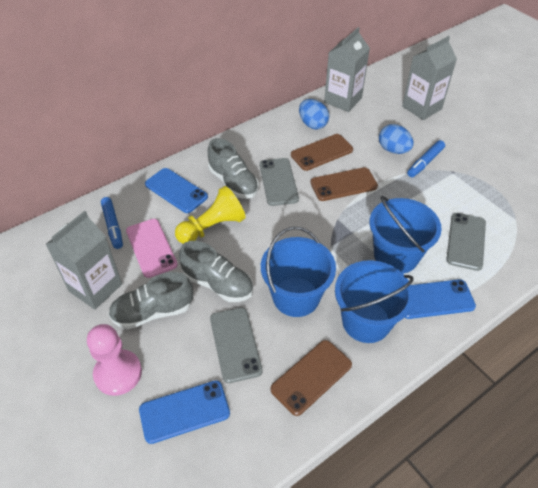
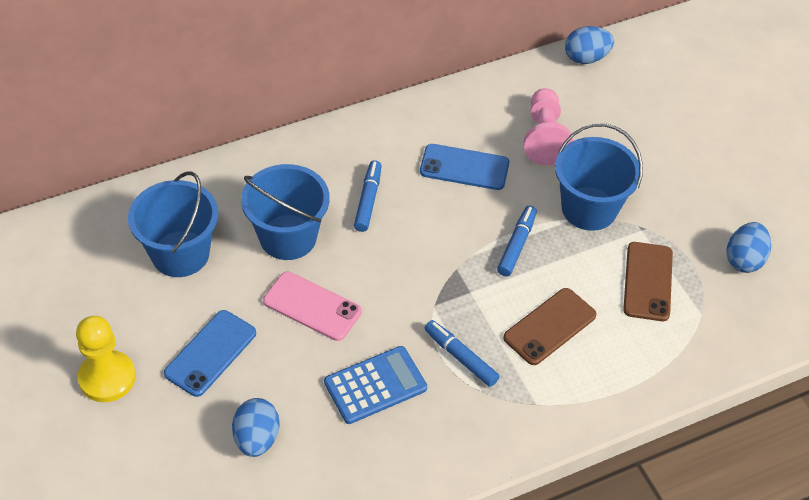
blue calculator: none = 0 -> [324,346,427,424] = 1
blue egg: [299,99,329,130] [379,124,414,154] = 2 -> [232,398,280,457] [565,26,614,64] [726,222,771,273] = 3
blue marker: [101,197,123,249] [407,140,445,177] = 2 -> [354,160,381,232] [424,320,500,387] [497,205,537,276] = 3
blue phone: [139,380,230,444] [145,168,208,213] [405,279,476,319] = 3 -> [164,310,256,397] [420,144,509,190] = 2
brown phone: [271,340,352,416] [291,134,353,171] [310,167,378,201] = 3 -> [503,288,596,365] [623,242,673,321] = 2
grey carton: [46,211,122,310] [324,27,370,112] [402,36,457,120] = 3 -> none = 0
grey phone: [210,308,262,383] [260,158,299,206] [446,213,486,271] = 3 -> none = 0
grey shoe: [108,272,193,329] [179,241,253,302] [208,138,259,199] = 3 -> none = 0

